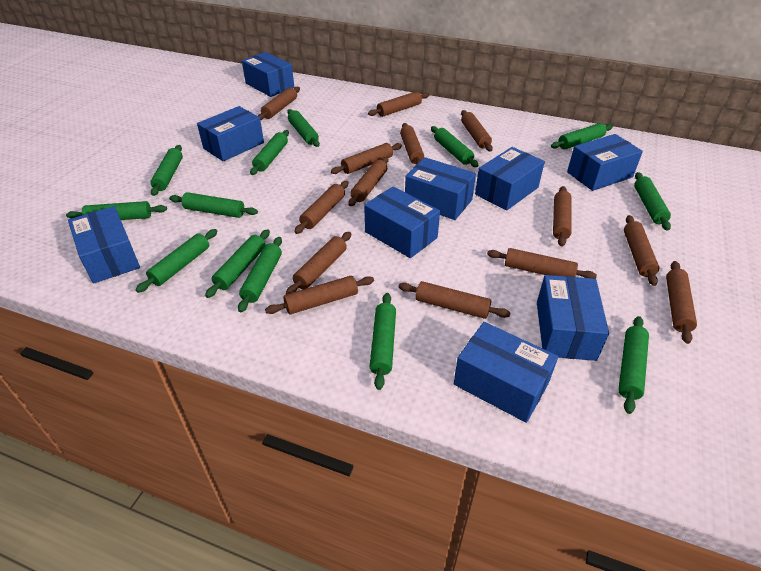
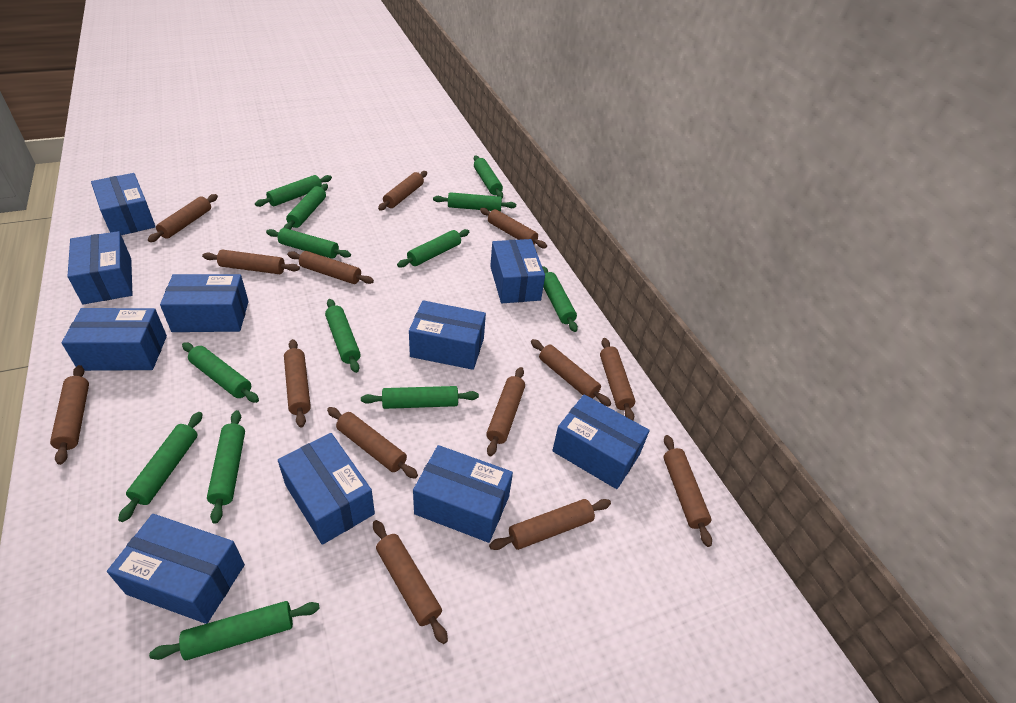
blue box: [68,206,140,284] [197,106,264,161] [242,52,294,97] [364,186,440,258] [405,157,476,220] [454,322,558,423] [475,147,545,211] [537,275,609,361] [567,134,643,191] = 9 -> [61,308,167,371] [68,231,133,304] [91,173,156,235] [107,514,245,624] [160,274,249,332] [278,433,375,545] [409,300,486,370] [413,445,513,543] [490,239,545,303] [552,394,650,489] = 10

